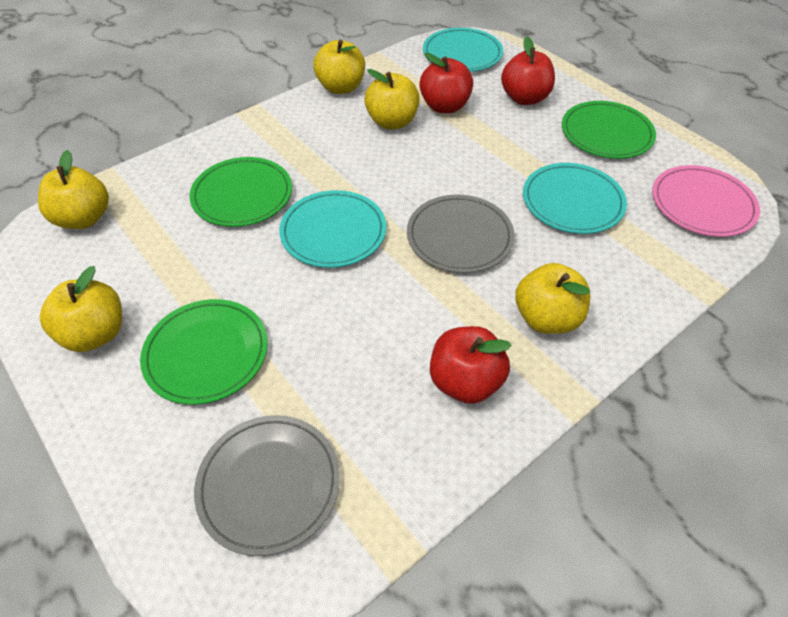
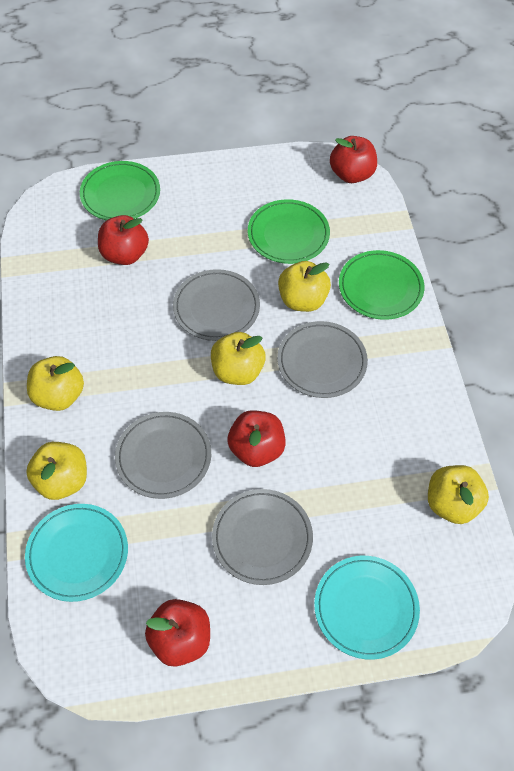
grey plate: [194,415,340,556] [407,195,515,273] = 2 -> [115,412,211,499] [173,269,260,341] [212,489,313,585] [277,321,368,398] = 4
pink plate: [652,165,760,237] = 1 -> none = 0
red apple: [419,52,473,113] [430,326,512,404] [501,36,555,105] = 3 -> [98,215,149,265] [145,599,210,667] [227,410,286,467] [330,136,377,183] = 4
turquoise plate: [279,190,386,268] [423,28,503,72] [523,163,627,234] = 3 -> [25,504,128,602] [314,556,420,660] = 2

